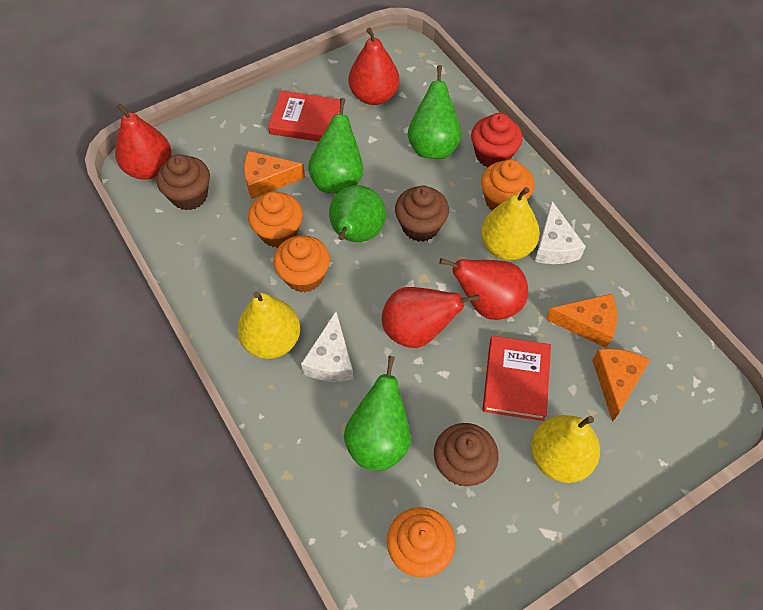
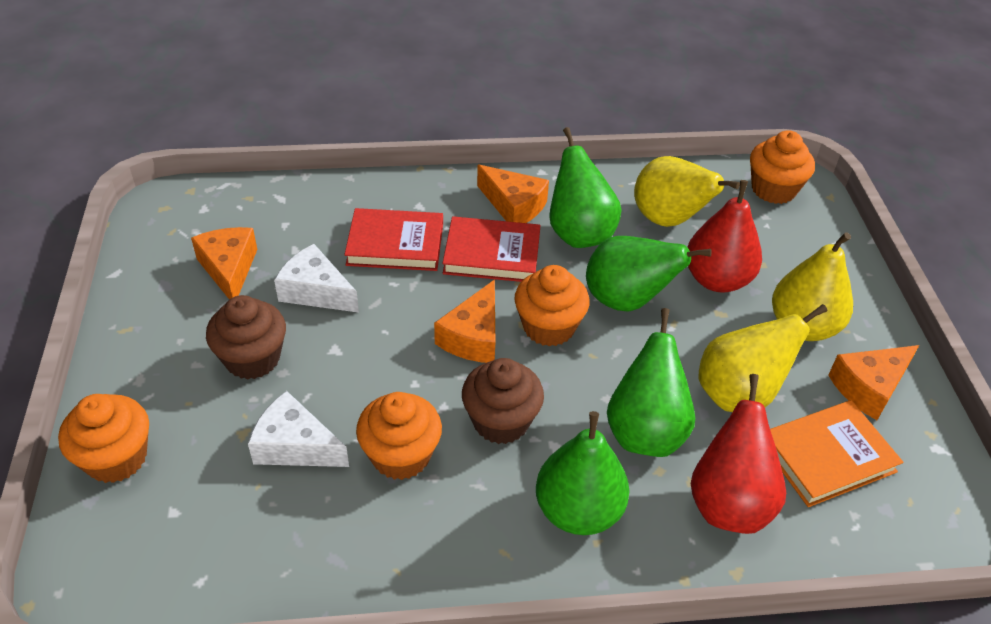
brown cupcake: [156,154,210,210] [395,186,449,242] [434,423,499,486] = 3 -> [206,295,286,380] [462,358,544,444] = 2
orange book: none = 0 -> [770,400,903,507] = 1
orange cheese: [244,151,305,199] [546,294,617,348] [592,349,650,422] = 3 -> [191,227,257,299] [434,279,495,363] [477,165,549,223] [828,345,919,420] = 4
red cupcake: [471,113,522,168] = 1 -> none = 0
red pear: [115,103,172,180] [349,27,399,105] [382,287,480,348] [439,258,528,320] = 4 -> [687,180,762,293] [691,374,786,534] = 2

